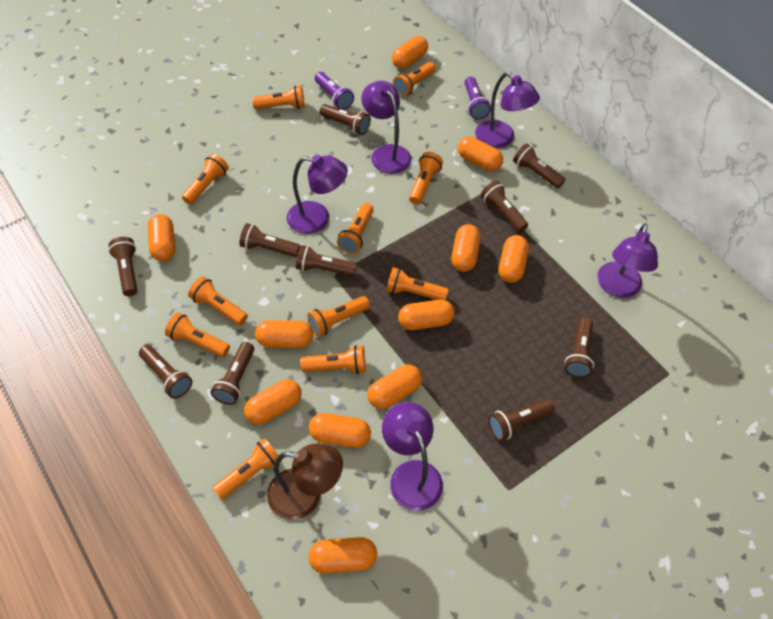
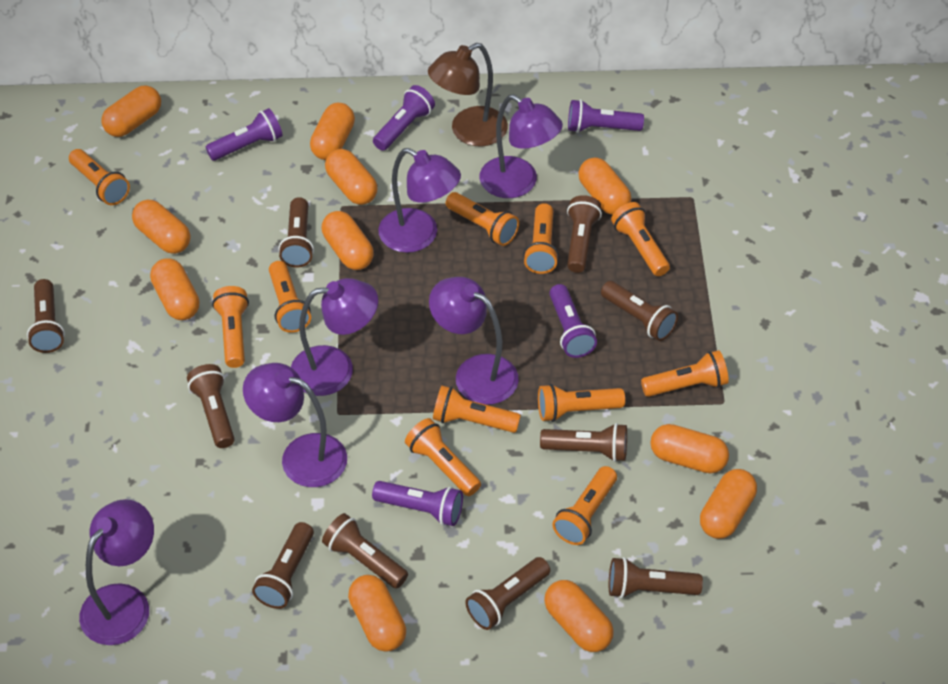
purple flashlight: [315,72,354,110] [464,77,491,119] = 2 -> [206,108,283,161] [372,481,463,526] [373,85,435,151] [549,284,597,358] [568,99,644,133] = 5
purple lamp: [287,154,348,234] [361,81,411,174] [382,402,443,511] [475,72,540,148] [597,223,658,298] = 5 -> [79,499,154,645] [243,363,347,487] [291,278,378,396] [378,148,461,253] [429,277,519,405] [480,94,563,198] = 6

